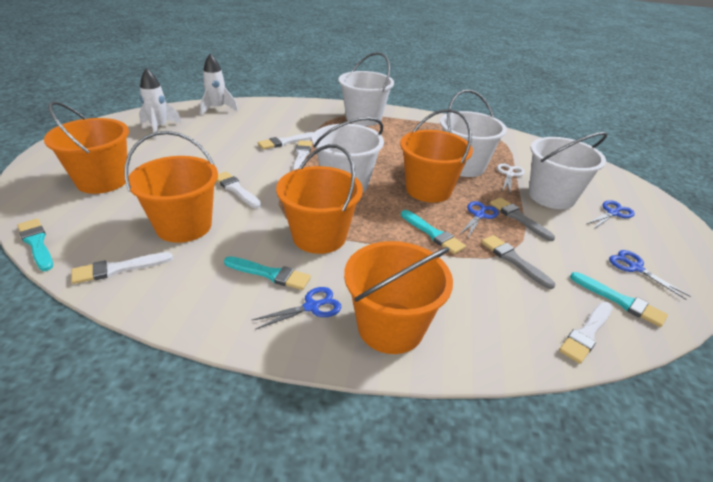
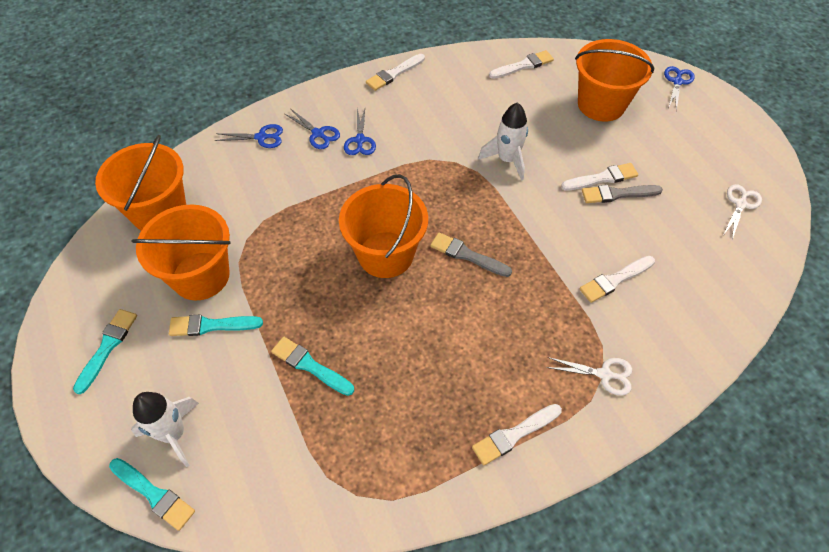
orange bucket: [44,101,129,194] [124,131,218,243] [276,144,363,254] [344,241,453,354] [400,109,473,203] = 5 -> [95,135,186,231] [132,205,231,301] [339,174,428,278] [575,39,654,122] = 4
white bucket: [312,117,384,192] [339,52,394,126] [440,89,507,177] [529,132,607,209] = 4 -> none = 0
white scissors: [497,163,525,193] = 1 -> [546,357,632,396] [724,184,762,240] = 2

